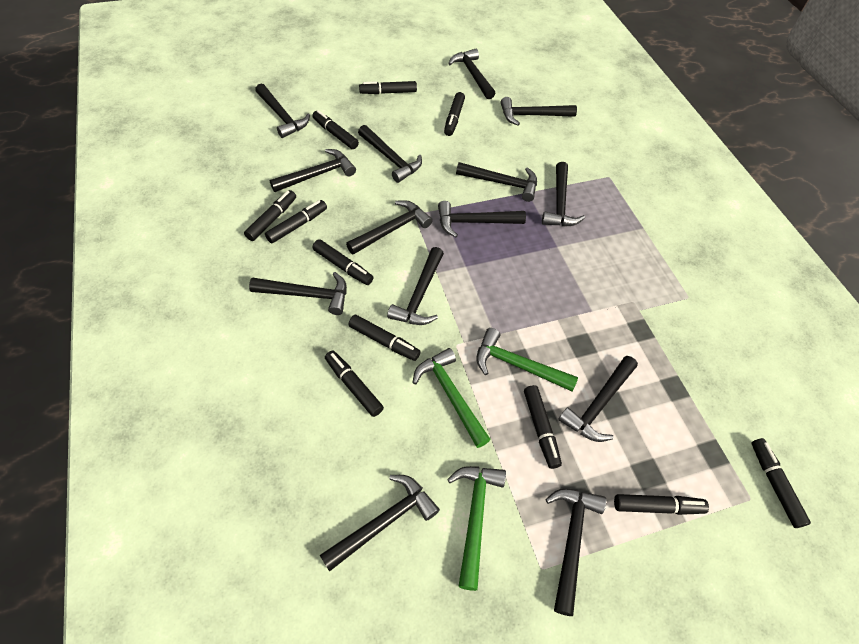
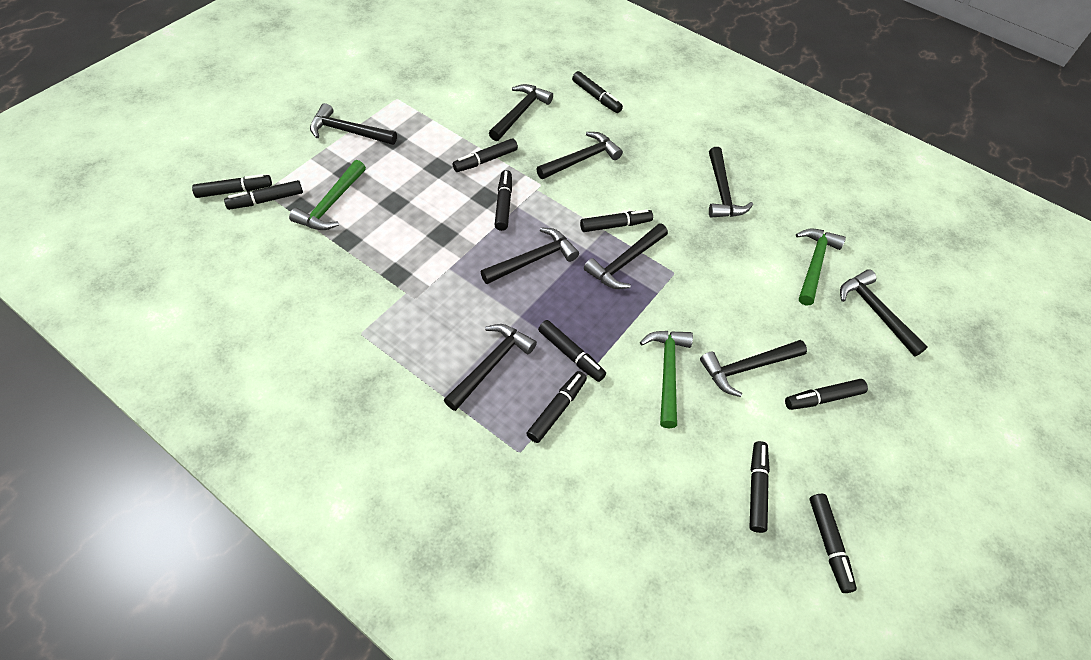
black hammer: [249,272,347,315] [255,84,310,138] [270,149,356,192] [320,475,440,572] [346,200,433,255] [358,125,422,183] [387,247,444,325] [438,201,526,237] [448,49,496,99] [456,162,537,202] [501,97,577,125] [542,162,585,227] [545,488,606,616] [558,356,638,442] = 14 -> [310,103,397,145] [444,324,537,411] [481,227,579,284] [489,84,553,141] [537,132,623,179] [584,223,668,289] [700,340,807,397] [709,147,753,218] [840,269,928,357] = 9

